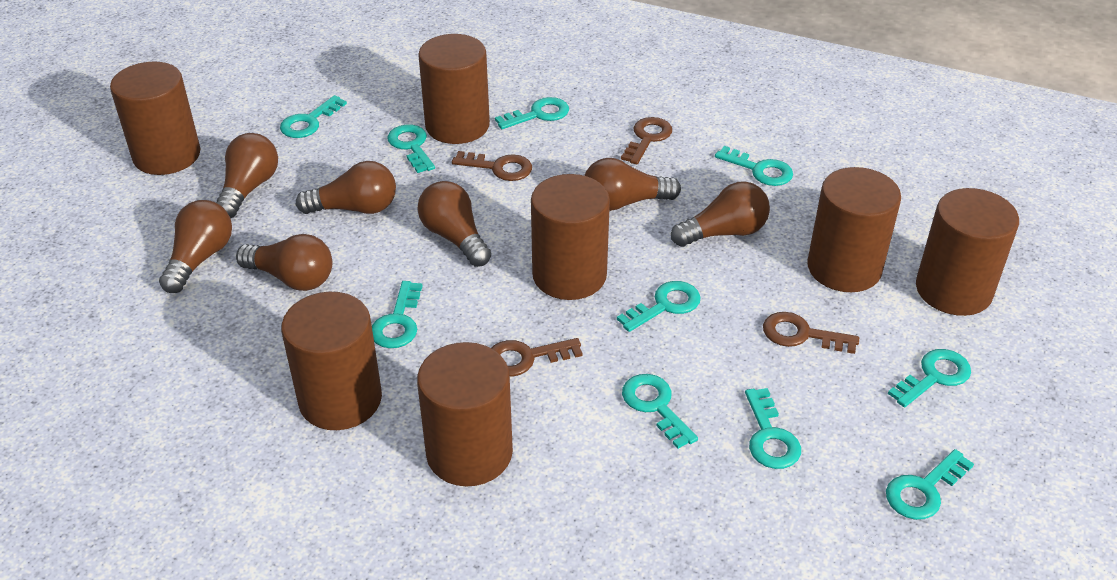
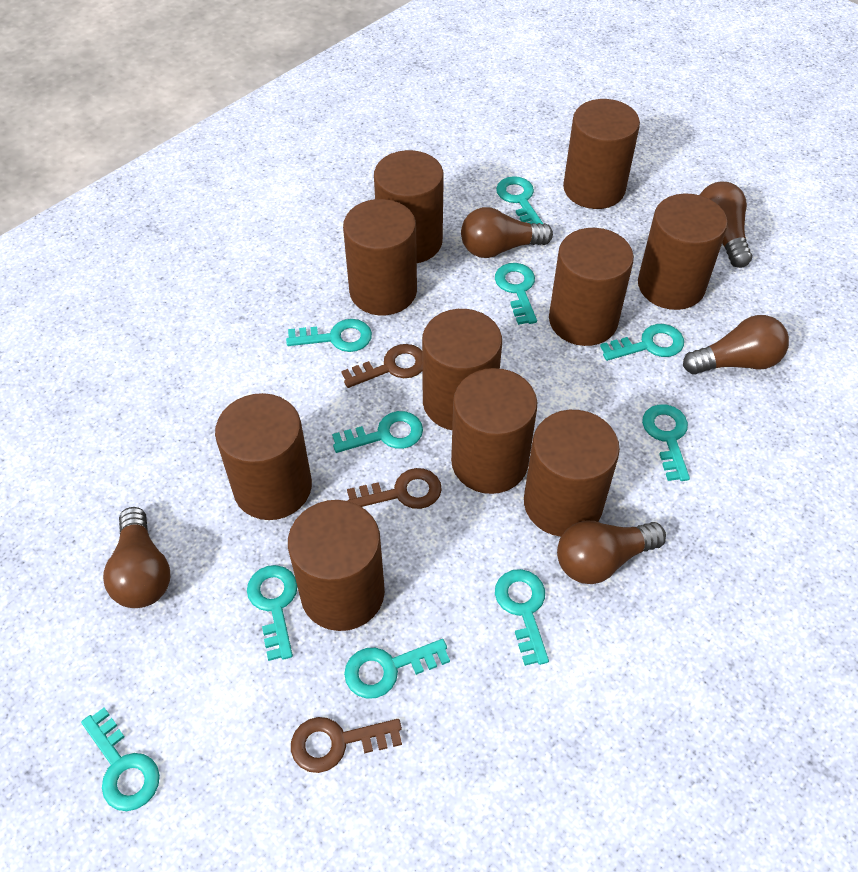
brown cylinder: [110,62,200,175] [281,292,382,430] [417,342,513,486] [418,34,490,144] [531,174,610,300] [807,167,901,292] [916,188,1019,316] = 7 -> [215,393,312,520] [288,500,385,631] [343,199,417,315] [374,150,444,263] [422,309,502,430] [451,368,537,494] [524,410,620,537] [549,228,634,346] [563,99,640,209] [638,194,728,310] = 10
brown key: [452,151,532,181] [491,338,582,377] [621,117,672,165] [763,312,859,354] = 4 -> [291,717,402,773] [341,344,422,388] [347,468,442,509] = 3
brown light bulb: [159,200,232,293] [216,133,278,219] [236,234,332,291] [296,161,396,214] [417,181,491,267] [584,158,681,211] [671,181,770,247] = 7 -> [103,507,170,608] [461,207,553,258] [557,521,666,584] [683,315,789,375] [700,182,752,268] = 5

